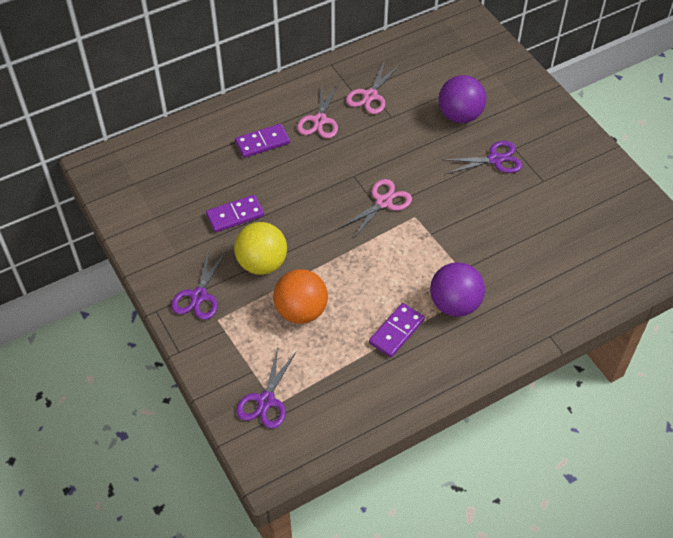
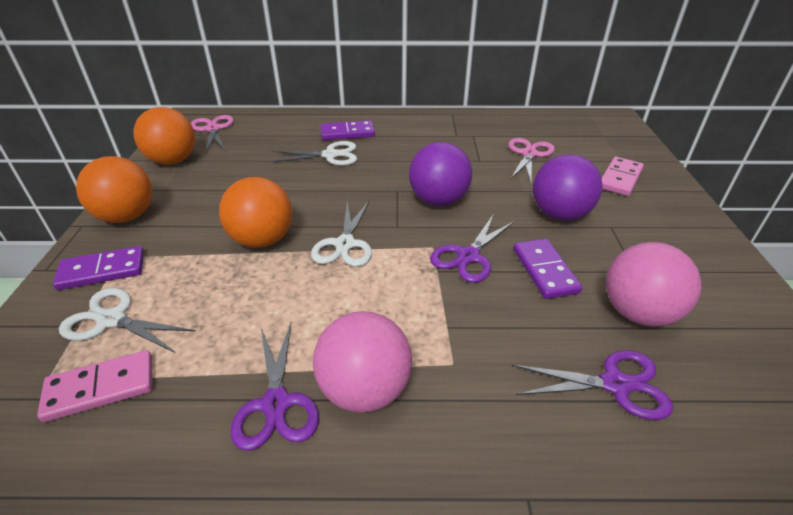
orange ball: [273,269,328,324] = 1 -> [76,156,152,223] [133,107,195,164] [219,177,292,248] = 3
pink ball: none = 0 -> [313,311,412,413] [606,242,701,327] = 2
pink domino: none = 0 -> [37,350,152,422] [602,157,644,196] = 2
pink scissors: [297,85,338,139] [340,179,412,239] [346,61,399,114] = 3 -> [191,115,234,153] [508,138,555,183] = 2
white scissors: none = 0 -> [59,288,196,353] [270,141,357,166] [311,201,372,267] = 3
yellow ball: [234,222,287,275] = 1 -> none = 0

